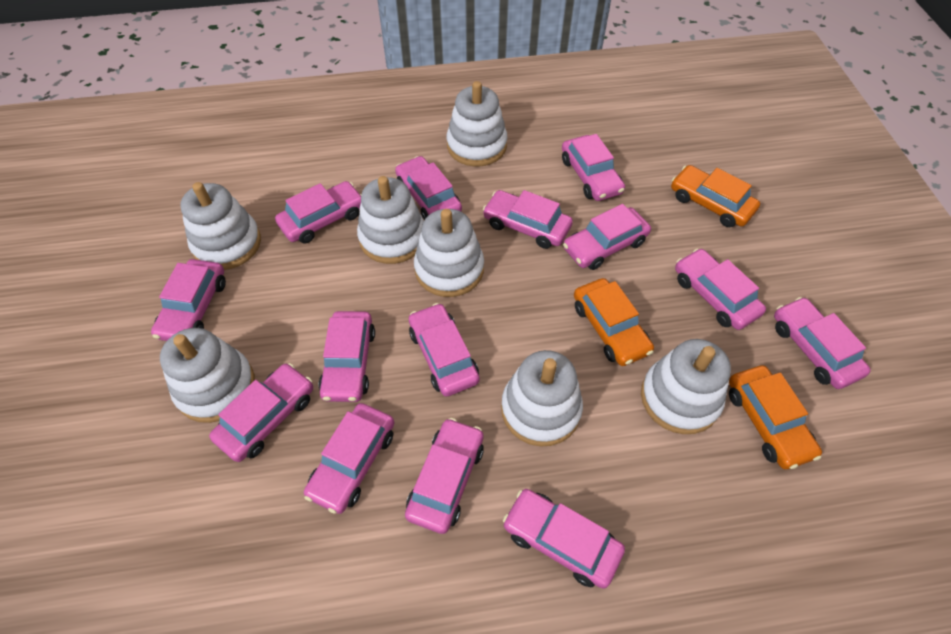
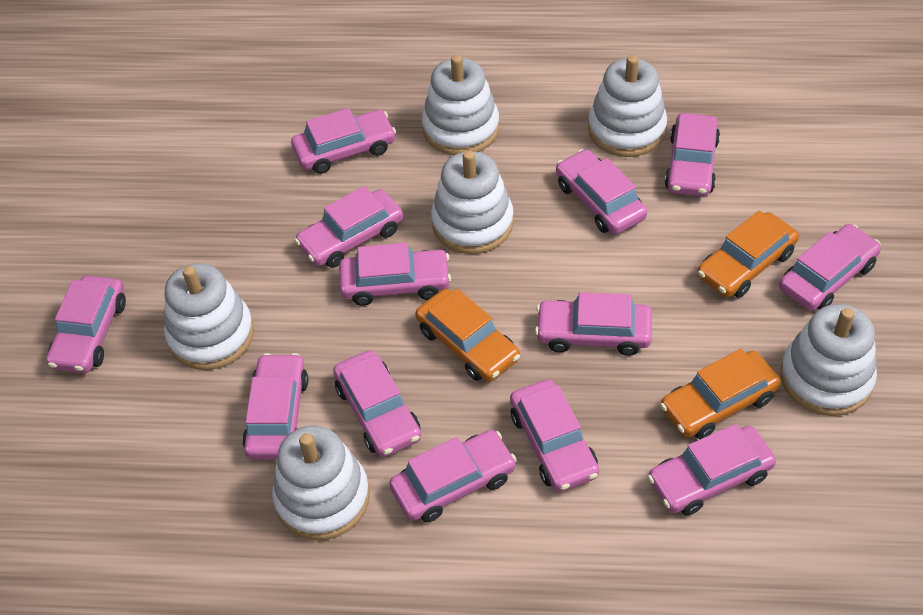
pink car: [151,259,226,341] [209,363,313,462] [275,181,362,243] [304,403,395,514] [318,311,375,402] [395,156,462,220] [405,418,484,534] [409,303,480,397] [483,190,573,249] [503,489,625,589] [562,134,625,201] [563,204,651,270] [675,248,766,330] [774,297,871,389] = 14 -> [46,275,126,373] [242,353,309,459] [291,108,396,174] [295,186,403,268] [333,350,421,457] [339,243,451,306] [389,430,517,522] [510,379,599,492] [535,292,652,356] [556,149,647,234] [647,424,776,516] [664,113,720,197] [779,224,881,311] = 13
white stacking toy: [160,328,255,423] [180,182,261,270] [357,176,424,264] [414,209,484,297] [447,81,507,167] [501,350,583,446] [641,339,731,434] = 7 -> [164,263,254,370] [272,425,370,540] [422,55,499,155] [431,150,514,254] [588,55,667,157] [780,304,877,416] = 6

